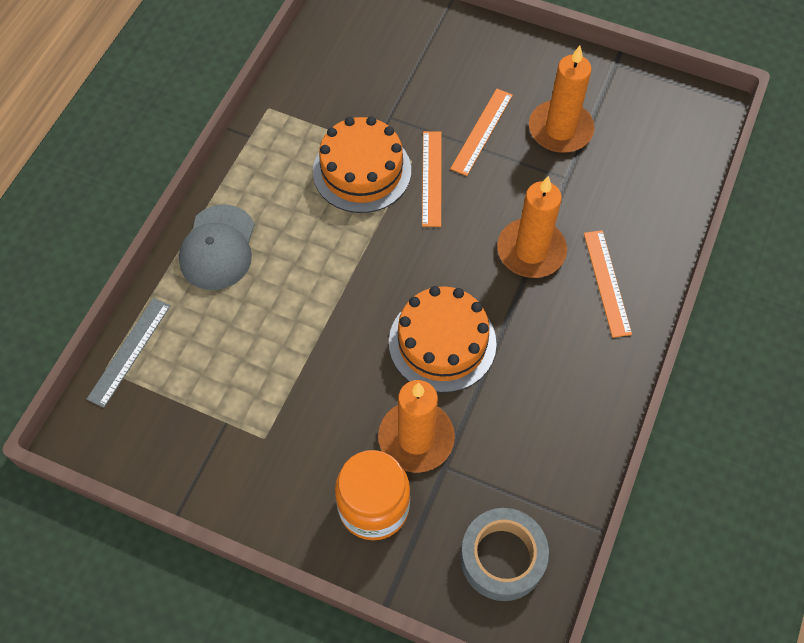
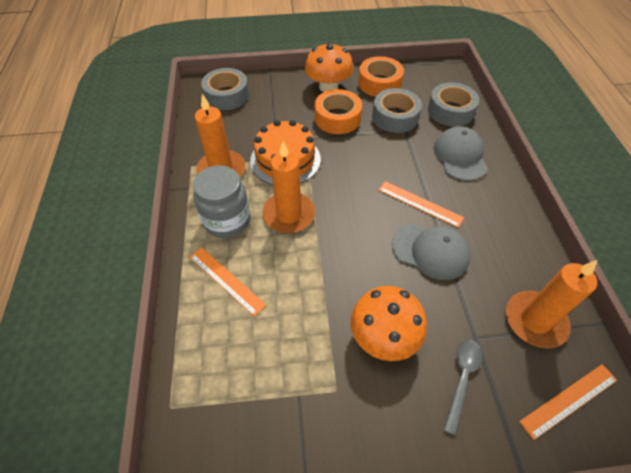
grey cap: [179,205,254,290] = 1 -> [392,224,471,280] [434,126,488,181] = 2
grey jar: none = 0 -> [193,165,251,238] = 1
grey ruler: [86,298,171,408] = 1 -> none = 0
grey spoon: none = 0 -> [443,340,482,435] = 1
grey tape: [460,508,549,601] = 1 -> [201,68,249,110] [372,88,422,133] [428,83,479,126] = 3
orange cake: [313,116,411,213] [389,286,497,393] = 2 -> [250,120,321,185] = 1
orange jar: [335,450,410,540] = 1 -> none = 0
orange mushroom: none = 0 -> [305,42,353,92] [350,286,427,361] = 2
orange tape: none = 0 -> [315,89,362,134] [358,56,404,97] = 2

